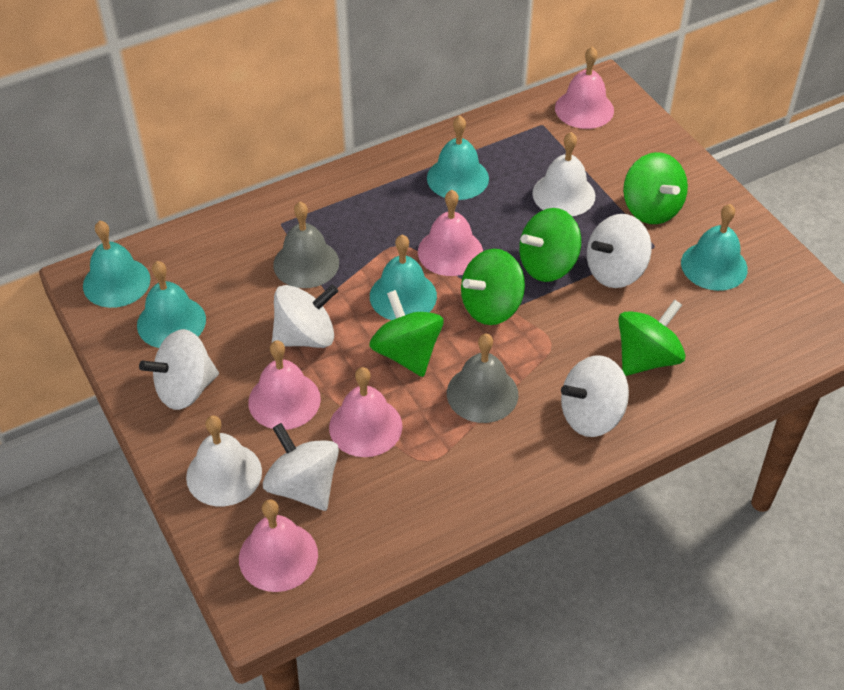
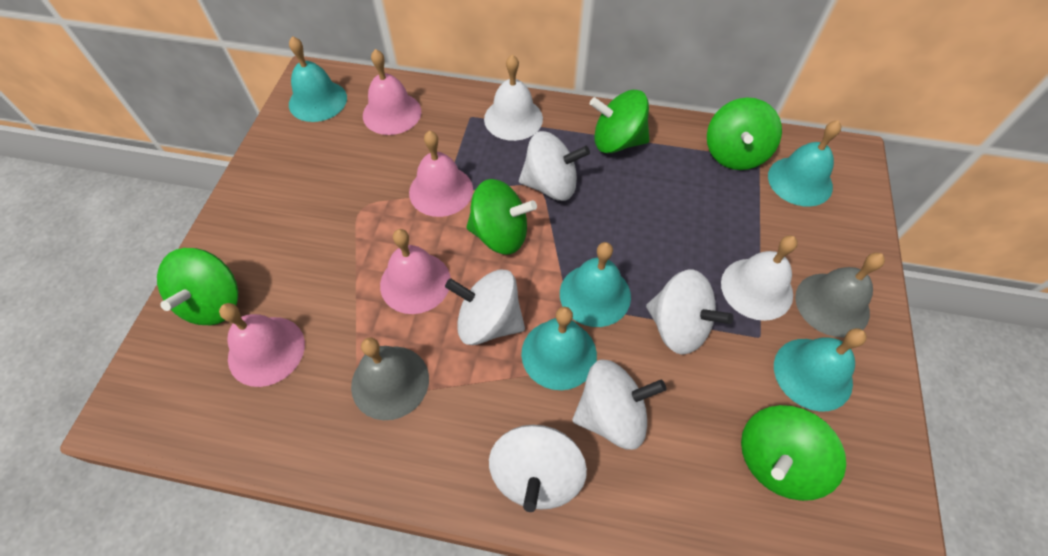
pink bell: [239,499,318,592] [248,340,321,430] [329,367,402,457] [418,190,483,276] [555,46,614,129] = 5 -> [219,303,305,387] [363,49,421,135] [380,229,450,314] [409,131,473,217] = 4

